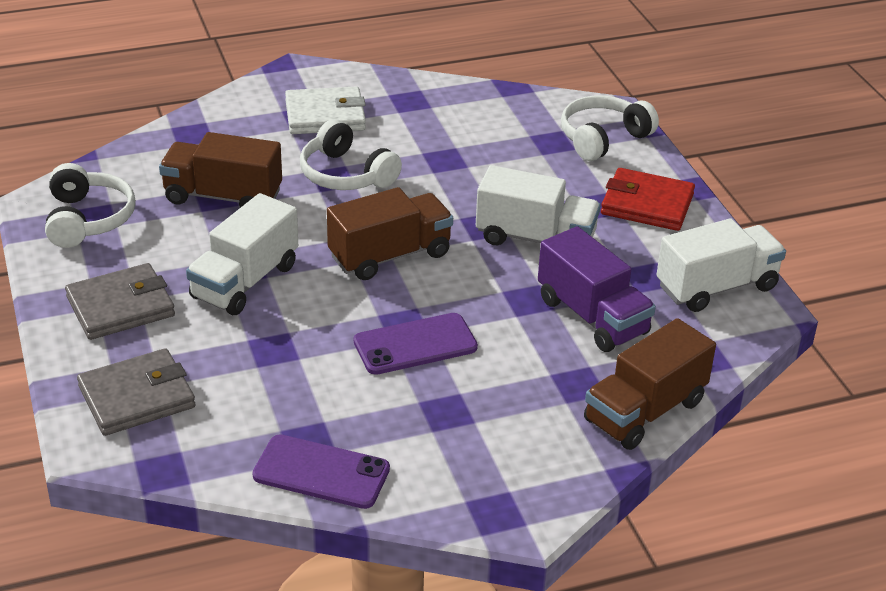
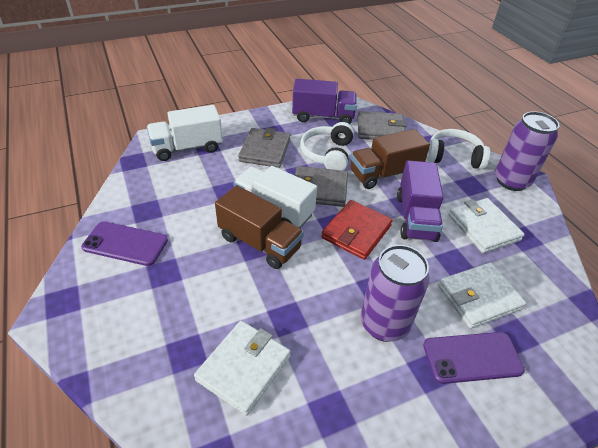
brown truck: [159,132,282,208] [327,187,453,280] [584,318,716,450] = 3 -> [215,185,304,269] [350,129,430,189] = 2
grey wallet: [65,263,175,340] [77,348,195,436] = 2 -> [238,128,290,168] [294,166,348,207] [358,111,406,140] = 3
purple can: none = 0 -> [361,245,430,342] [495,111,559,191] = 2
purple truck: [538,226,656,352] = 1 -> [292,79,357,124] [397,160,443,242] = 2
white headphones: [45,163,136,248] [300,119,402,190] [561,95,659,161] = 3 -> [300,122,354,171] [427,129,490,170] = 2
white truck: [186,193,298,315] [476,165,601,245] [656,218,786,312] = 3 -> [147,105,223,161] [233,166,317,228] = 2
white wallet: [285,86,366,134] = 1 -> [194,321,291,416] [438,263,526,329] [448,198,525,253] = 3

